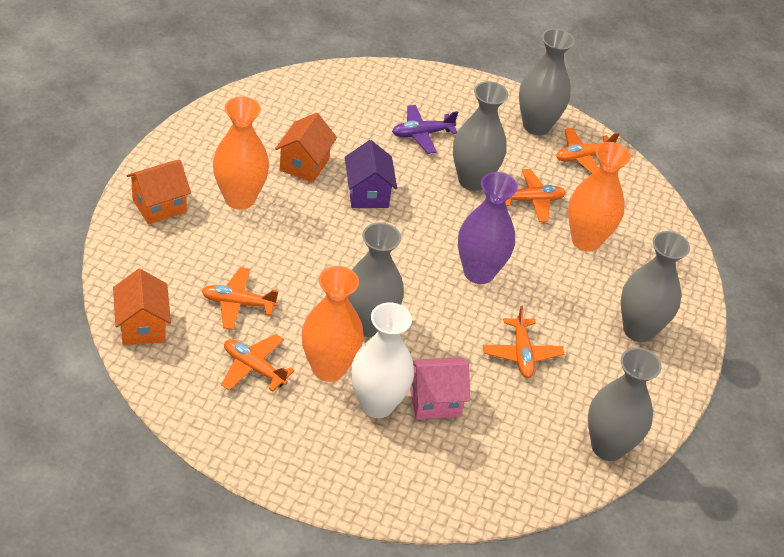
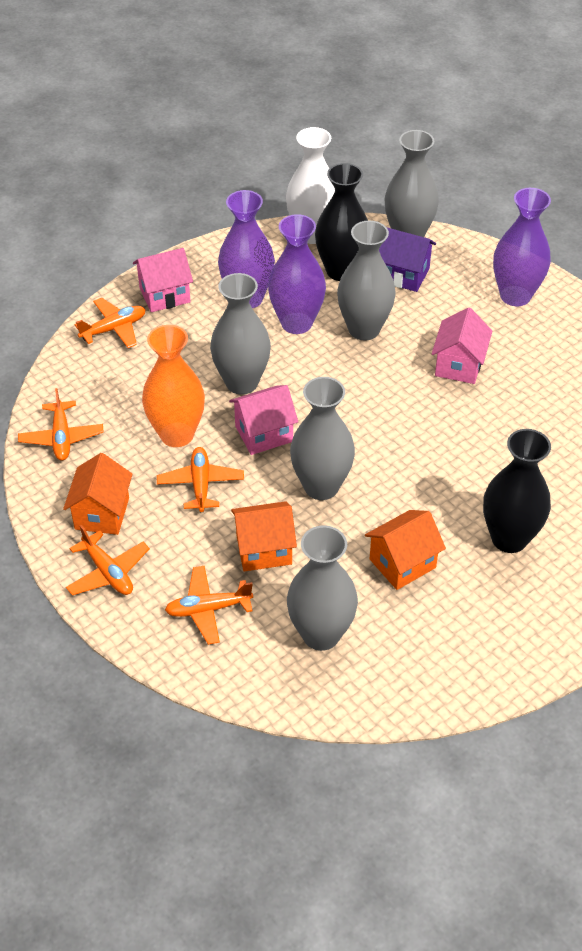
black vase: none = 0 -> [315,163,368,281] [483,429,551,553] = 2
orange vase: [213,96,269,210] [302,266,364,382] [568,142,631,252] = 3 -> [142,325,205,447] = 1
pink house: [410,357,470,419] = 1 -> [133,248,193,312] [229,385,298,455] [432,308,492,384] = 3
purple plane: [392,105,458,154] = 1 -> none = 0
purple vase: [458,172,518,284] = 1 -> [218,190,275,308] [268,214,326,334] [493,188,551,306] = 3

